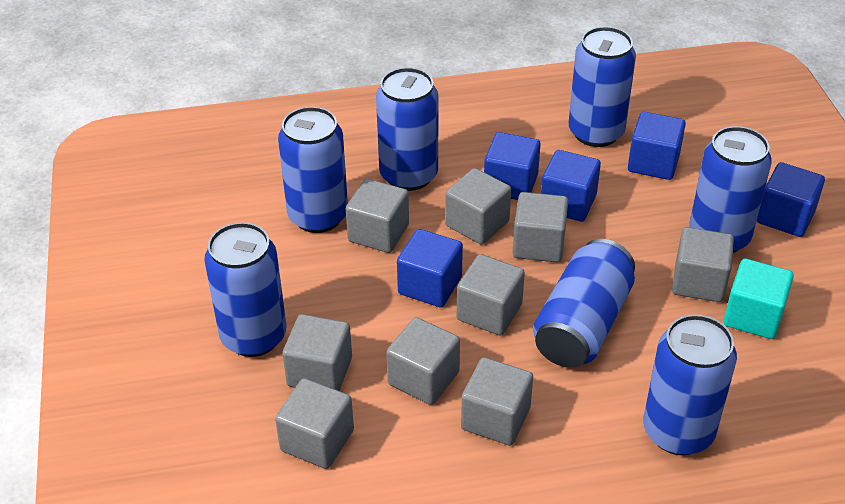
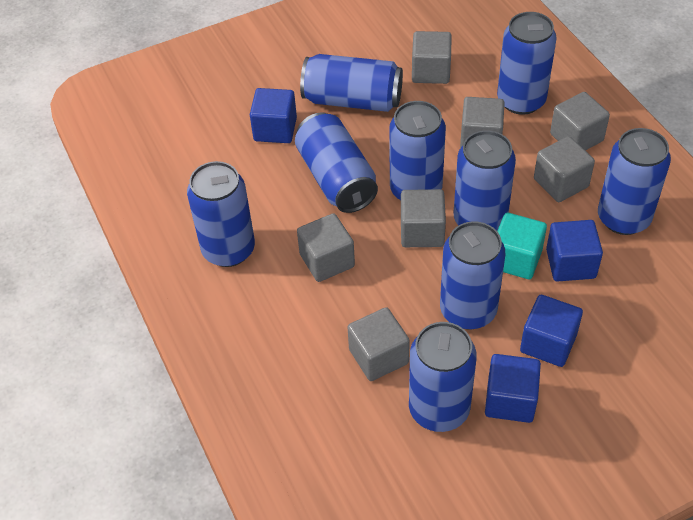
blue can: [204,222,286,357] [278,107,348,233] [376,67,438,191] [533,239,635,368] [569,27,636,147] [643,314,737,455] [689,126,772,253] = 7 -> [187,161,255,267] [295,113,378,213] [300,54,403,112] [389,101,446,200] [409,322,477,432] [440,221,505,330] [454,131,516,231] [497,12,556,115] [598,128,671,235] = 9
blue cube: [397,229,463,307] [484,132,541,200] [541,150,601,222] [628,112,686,180] [757,162,825,237] = 5 -> [250,88,297,143] [485,354,541,423] [520,295,583,367] [546,220,603,281] = 4
grey cube: [275,378,354,469] [282,314,352,391] [346,179,409,253] [386,317,460,405] [445,168,511,245] [457,254,525,336] [461,357,533,446] [513,192,568,262] [672,227,734,302] = 9 -> [297,213,355,282] [348,307,410,381] [401,189,446,247] [412,31,452,84] [460,97,505,148] [534,136,595,202] [550,92,610,151] = 7

